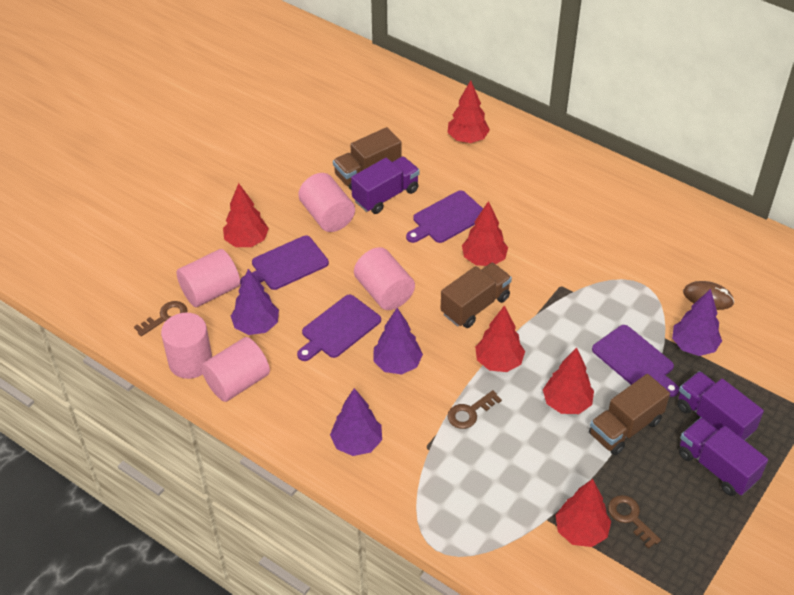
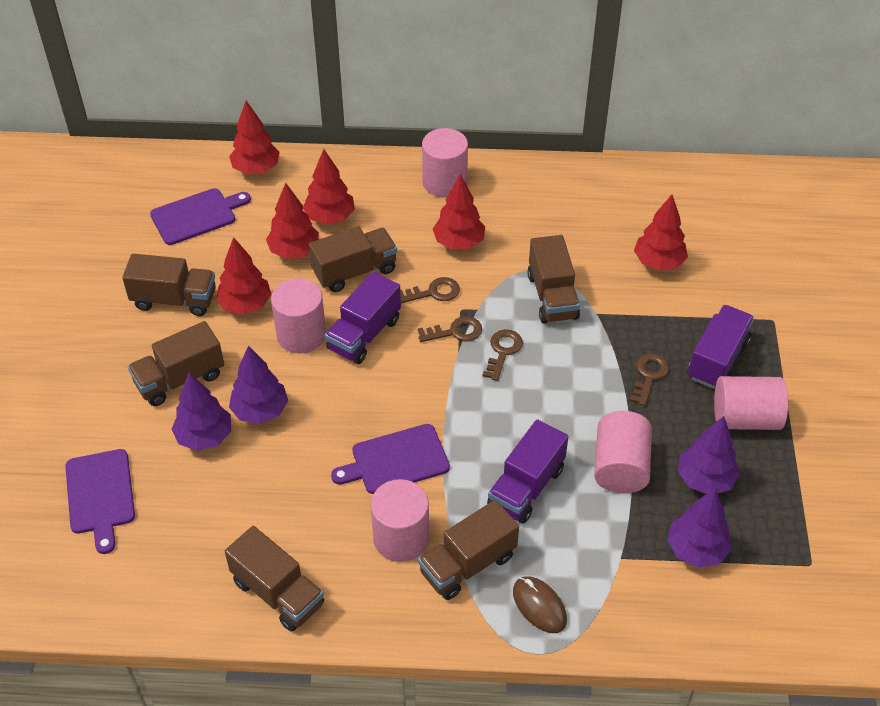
brown key: [134,301,187,336] [447,390,502,429] [608,495,661,549] = 3 -> [400,277,460,303] [418,316,482,342] [483,329,523,381] [629,353,669,406] = 4
brown truck: [333,127,401,190] [441,263,512,328] [589,374,670,455] = 3 -> [122,254,216,316] [128,321,224,406] [225,526,324,632] [309,226,397,292] [418,500,519,600] [527,235,580,324] = 6
purple cutting board: [240,236,329,290] [297,295,381,361] [406,191,483,243] [592,325,679,397] = 4 -> [65,449,135,554] [150,188,251,245] [331,424,450,494] = 3

